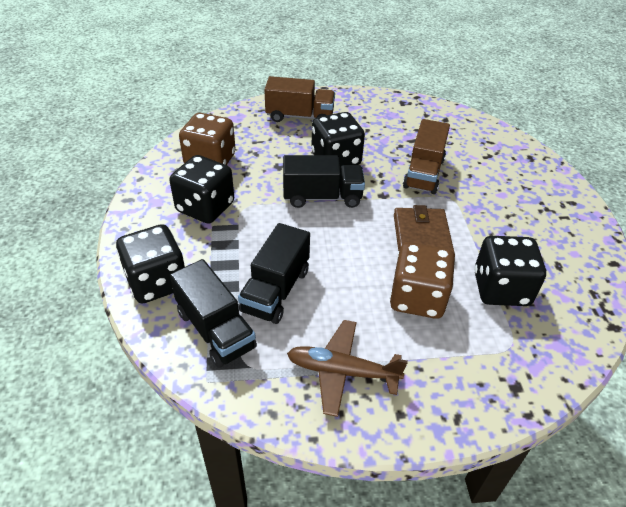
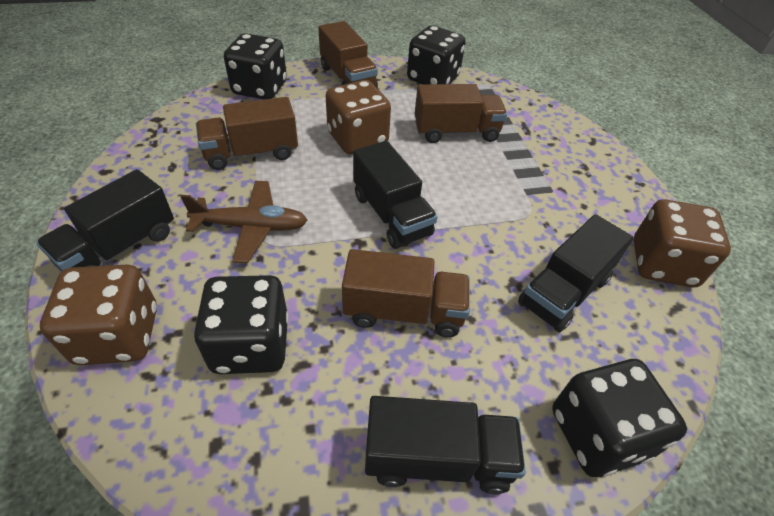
black truck: [170,259,257,368] [238,223,310,324] [283,155,365,208] = 3 -> [36,169,174,271] [353,141,438,249] [365,396,526,494] [518,214,633,332] = 4
brown dice: [179,113,236,165] [390,242,455,319] = 2 -> [40,265,157,365] [326,80,391,154] [633,199,731,287] = 3
brown truck: [264,76,335,122] [403,119,450,194] = 2 -> [196,97,298,170] [318,21,378,87] [342,249,470,337] [415,84,507,143] = 4
brown wallet: [394,205,455,256] = 1 -> none = 0

